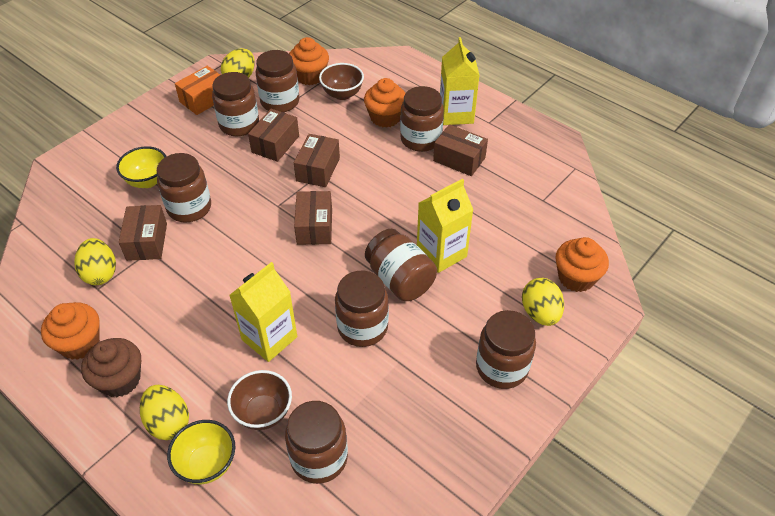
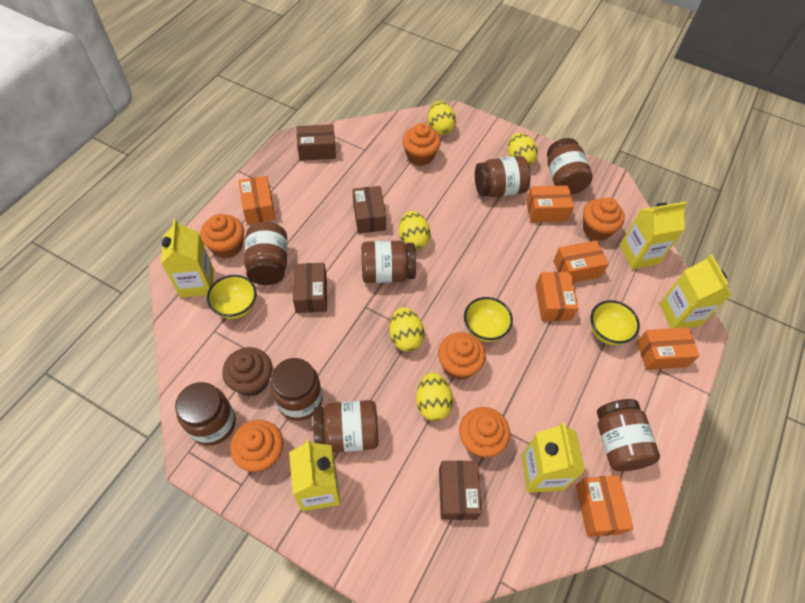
brown bowl: [227,370,292,430] [319,63,364,100] = 2 -> none = 0
brown box: [119,205,167,261] [248,109,299,162] [294,134,340,187] [294,191,332,245] [433,124,488,176] = 5 -> [293,263,327,313] [297,124,336,161] [352,186,386,233] [439,461,482,520] = 4
orange box: [175,66,220,115] = 1 -> [239,176,276,224] [526,185,574,222] [536,272,578,321] [553,240,609,283] [576,475,633,537] [637,327,700,370] = 6
orange cupcake: [41,302,100,360] [289,37,329,85] [364,78,405,128] [555,237,609,292] = 4 -> [200,214,244,259] [230,420,284,472] [402,123,441,166] [438,332,486,380] [459,407,510,458] [583,198,625,241] = 6
yellow bowl: [116,146,167,188] [167,420,236,484] = 2 -> [207,275,257,319] [464,297,513,342] [590,300,640,345] = 3
yellow carton: [229,262,297,362] [417,179,473,273] [440,37,480,125] = 3 -> [161,219,214,298] [289,440,340,511] [521,423,585,493] [620,202,687,269] [659,255,732,328] = 5
yellow egg: [74,238,116,285] [140,385,189,440] [221,48,255,78] [522,278,564,326] = 4 -> [389,307,424,352] [399,211,430,250] [416,372,453,421] [428,101,456,135] [508,133,538,166] = 5

